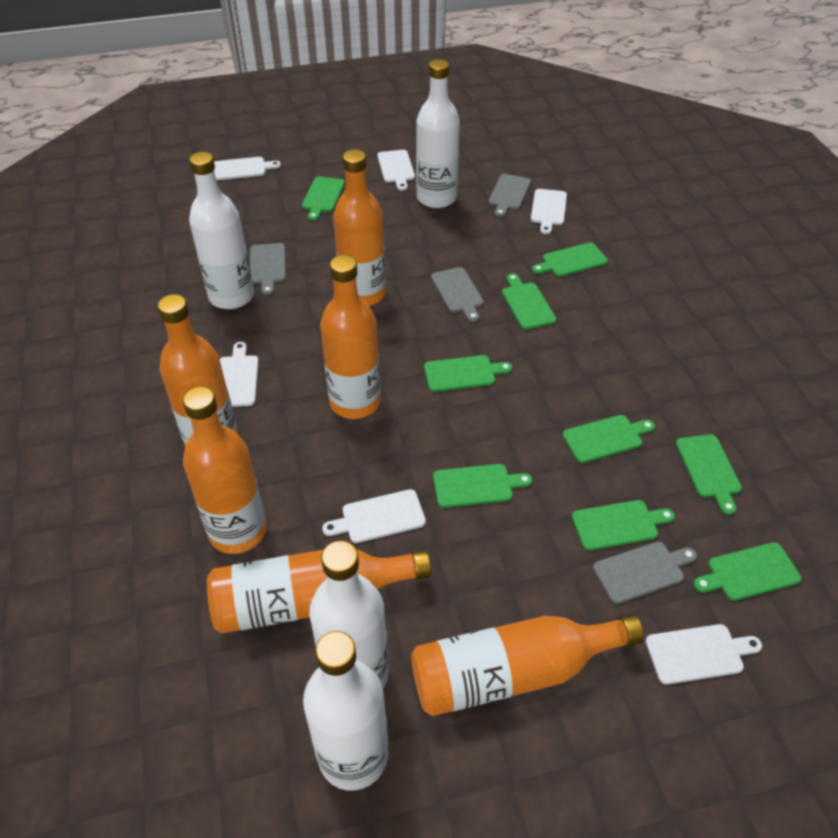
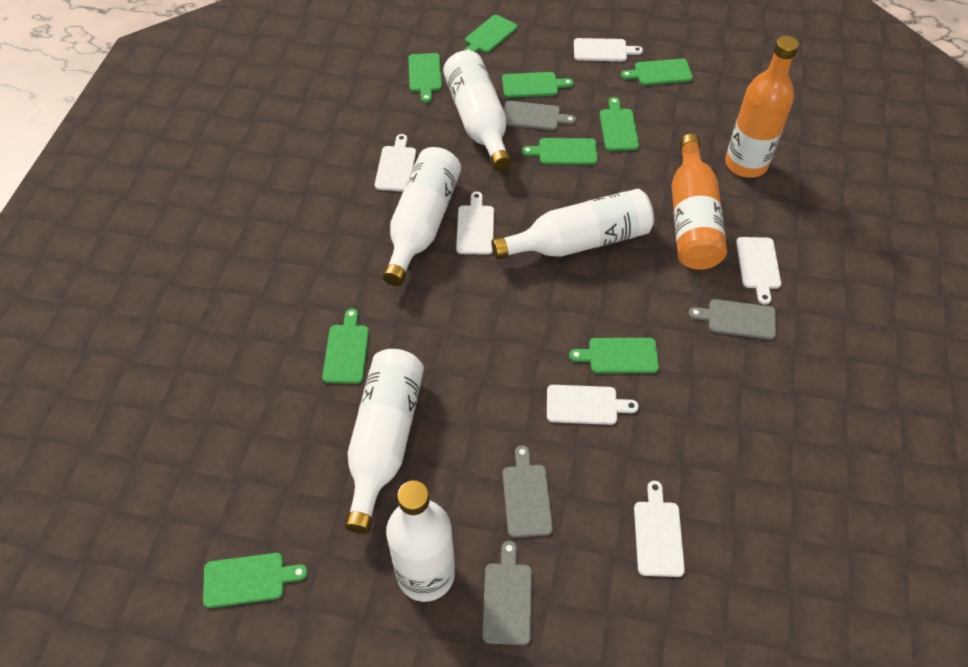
orange bottle: [158,294,238,447] [183,387,267,554] [207,550,431,633] [320,255,381,419] [333,150,386,306] [411,614,644,716] = 6 -> [672,134,727,270] [725,36,799,178] = 2
white bottle: [189,152,254,309] [303,631,388,791] [309,541,388,689] [416,59,460,208] = 4 -> [345,349,424,534] [383,147,461,286] [386,480,455,602] [443,50,512,171] [491,189,654,260] = 5

